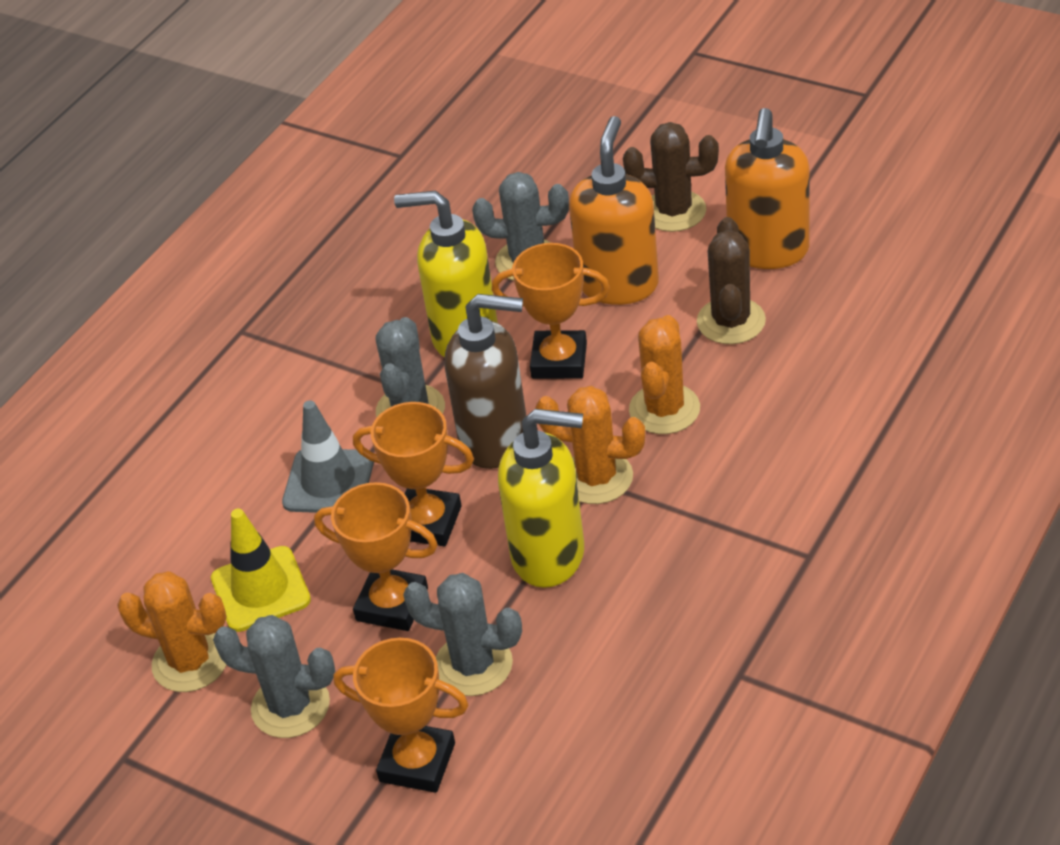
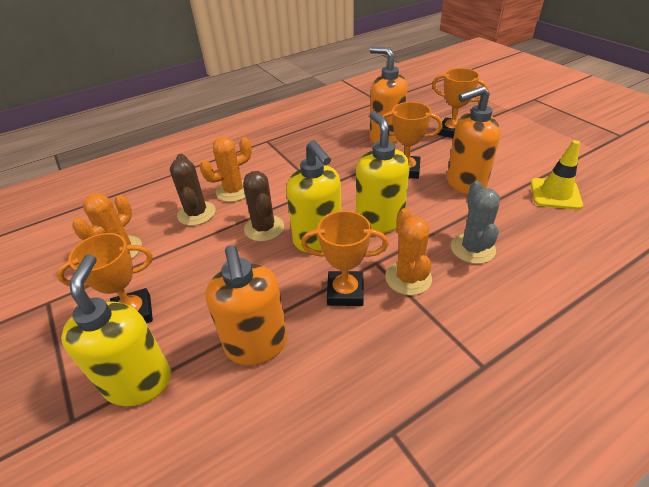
brown soap dispenser: [445,294,526,469] = 1 -> none = 0
grey cactus: [213,615,335,738] [376,317,445,417] [403,573,522,696] [472,172,569,281] = 4 -> [451,181,500,264] = 1
grey traffic cone: [282,400,374,513] = 1 -> none = 0
orange soap dispenser: [569,116,659,305] [725,108,810,269] = 2 -> [205,245,288,365] [370,47,408,143] [447,86,501,194] = 3
yellow soap dispenser: [394,191,498,357] [498,409,584,588] = 2 -> [61,254,171,406] [286,140,341,253] [356,111,410,233] = 3

